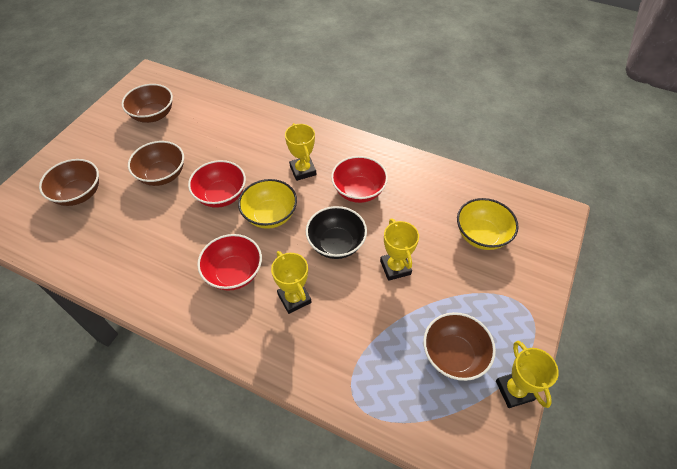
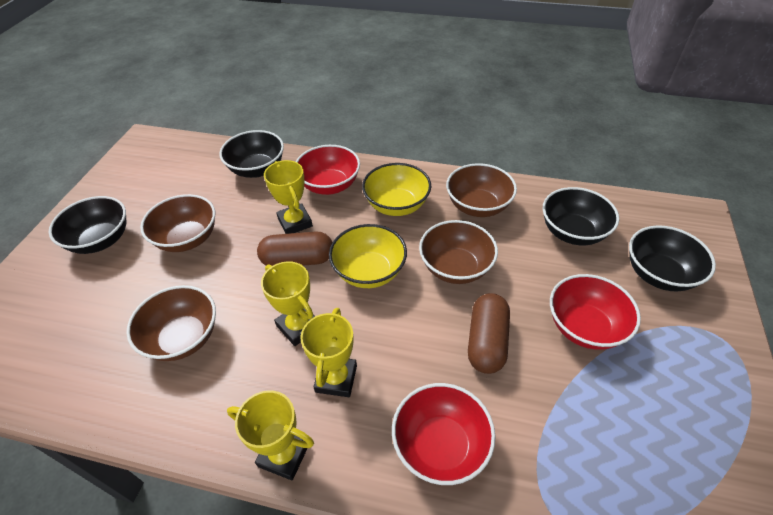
black bowl: [306,206,367,259] = 1 -> [49,196,126,254] [219,130,284,178] [543,187,619,245] [629,225,716,291] = 4
brown capsule: none = 0 -> [257,232,332,266] [468,293,510,374] = 2

